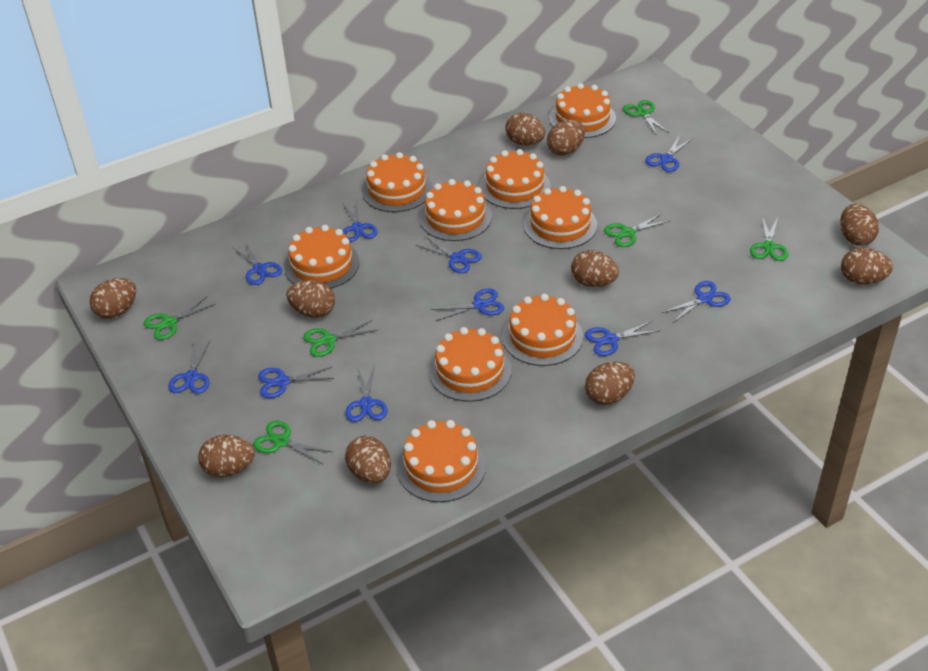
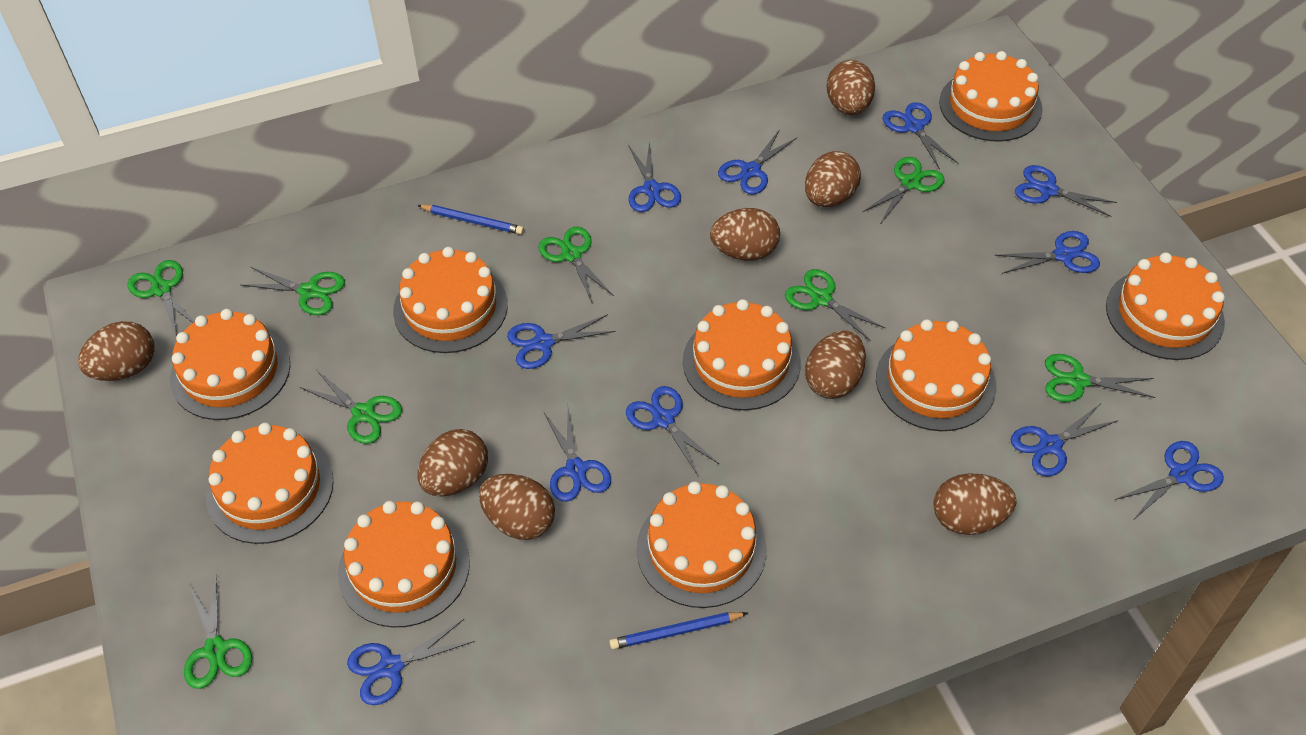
blue pencil: none = 0 -> [417,205,524,235] [609,612,748,649] = 2
blue scissors: [168,341,210,393] [232,242,282,285] [258,367,334,398] [342,199,378,242] [345,367,387,422] [416,236,482,273] [431,288,504,321] [585,321,659,356] [645,135,693,172] [662,281,731,323] = 10 -> [347,619,475,705] [507,314,616,369] [544,408,611,502] [626,386,719,475] [628,141,681,212] [718,129,798,194] [883,102,958,170] [994,231,1100,274] [1011,404,1118,476] [1015,165,1117,217] [1115,441,1224,519] = 11
brown egg: [90,278,136,319] [198,435,255,477] [286,280,335,318] [345,436,391,483] [505,113,545,146] [547,120,585,156] [571,250,619,287] [585,362,635,405] [840,204,879,246] [841,248,893,285] = 10 -> [78,321,155,381] [417,429,488,496] [479,474,555,540] [710,208,780,261] [805,151,861,207] [805,330,866,399] [826,60,875,115] [933,473,1016,535] = 8
green scissors: [144,296,215,340] [253,421,332,464] [303,320,377,357] [604,213,670,247] [623,100,669,136] [750,217,788,261] = 6 -> [127,260,194,337] [184,576,252,689] [241,267,345,315] [300,371,402,444] [538,227,614,302] [785,269,885,341] [863,157,945,223] [1045,354,1156,402] = 8

